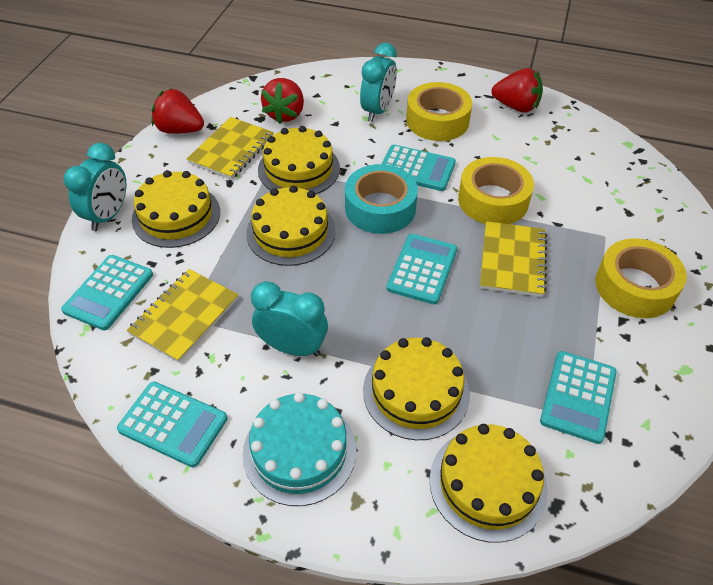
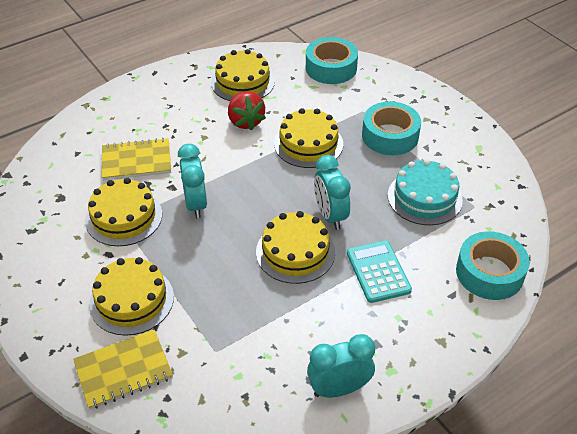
red strawberry: [151,88,204,134] [261,78,304,124] [492,68,543,113] = 3 -> [228,91,266,131] = 1
turquoise calculator: [61,255,153,330] [117,382,227,467] [382,145,456,191] [387,234,457,304] [540,351,617,444] = 5 -> [347,240,412,303] = 1
turquoise tape: [345,164,418,234] = 1 -> [306,37,358,84] [362,102,421,155] [456,231,530,300] = 3
yellow notebook: [127,269,238,363] [187,117,274,180] [480,221,547,297] = 3 -> [73,330,173,410] [102,138,171,180] = 2
yellow tape: [406,82,472,141] [458,157,534,224] [595,239,687,318] = 3 -> none = 0

